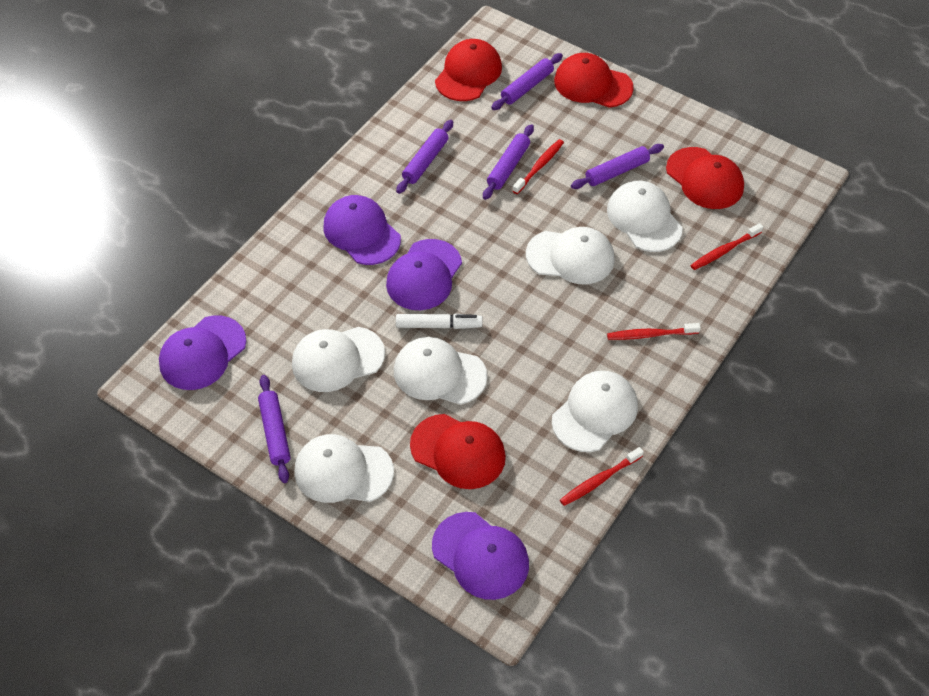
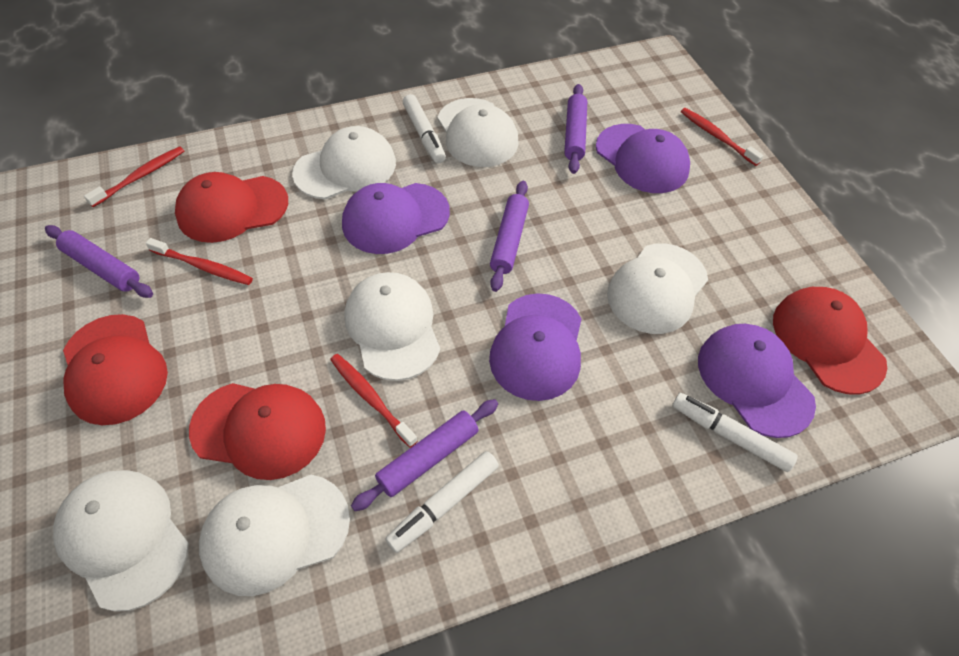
purple rolling pin: [258,375,291,483] [396,120,453,194] [483,124,534,200] [491,53,563,110] [571,144,664,189] = 5 -> [45,225,153,298] [351,399,498,511] [490,181,529,292] [564,84,587,174] = 4
white marker: [396,314,482,329] = 1 -> [385,451,499,553] [403,94,446,163] [672,393,798,472] = 3

